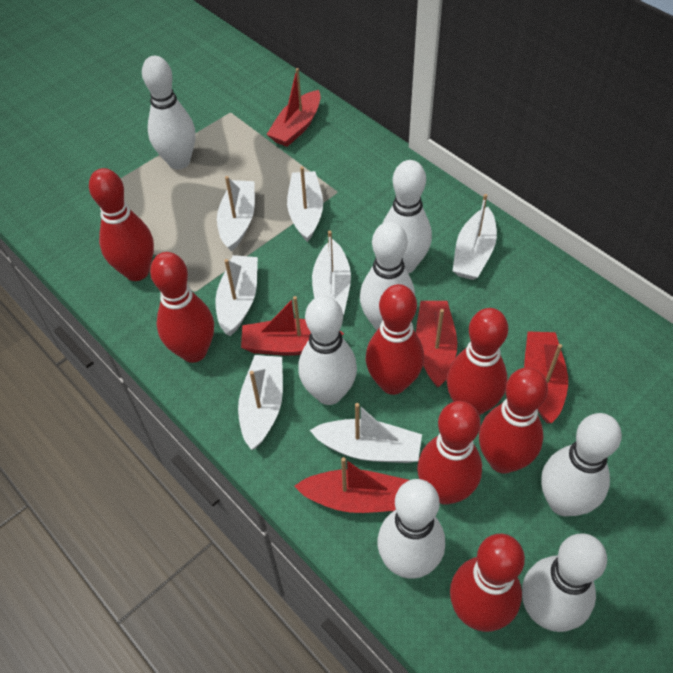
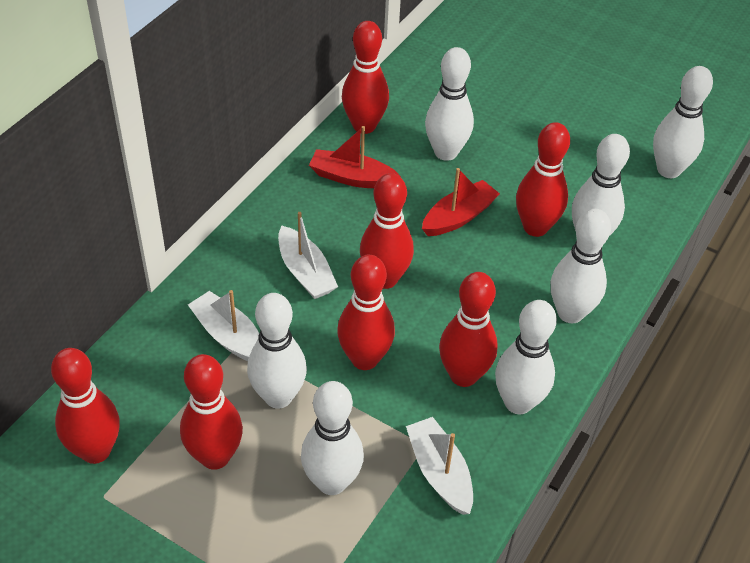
red boat: [241,296,344,356] [266,68,321,147] [294,457,409,513] [416,301,457,387] [524,332,568,423] = 5 -> [309,126,401,188] [422,168,500,236] = 2
white boat: [215,255,258,336] [217,176,255,252] [238,355,283,450] [287,166,323,242] [310,403,422,463] [312,231,351,315] [453,194,497,280] = 7 -> [188,290,259,361] [278,212,338,299] [406,417,473,515] = 3

